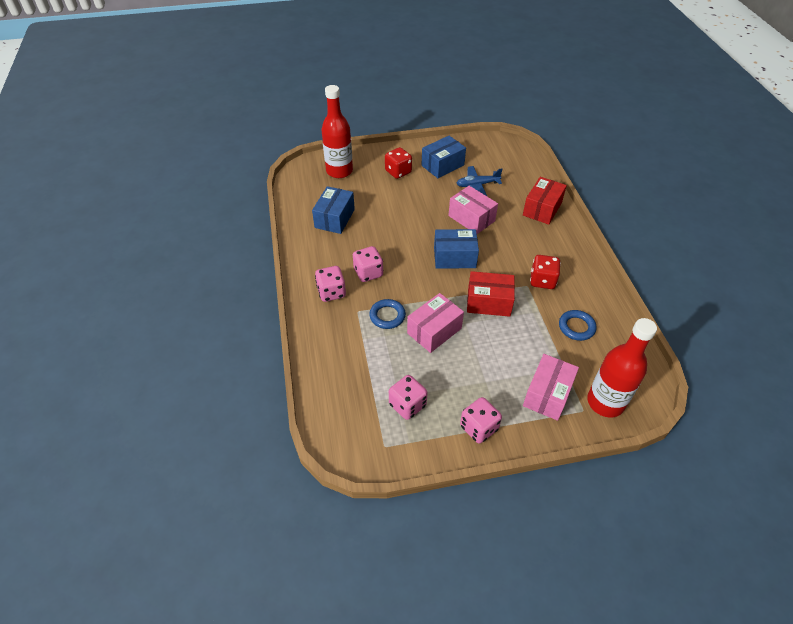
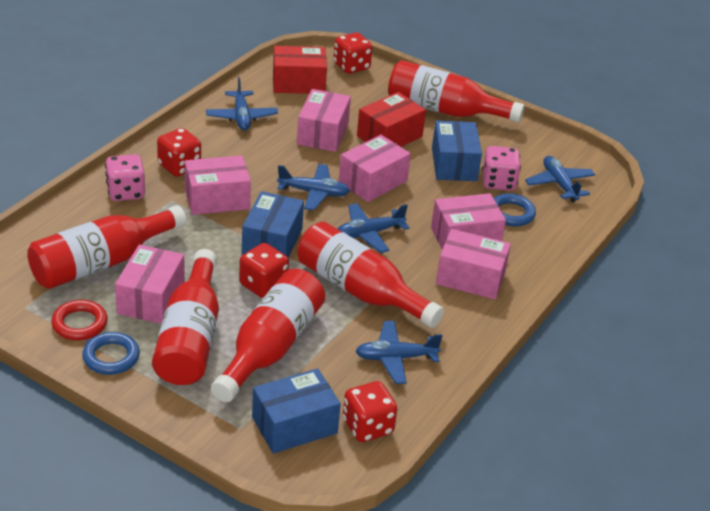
blue plane: [456,166,503,196] = 1 -> [206,77,278,131] [277,164,350,211] [337,203,409,253] [355,321,443,384] [525,156,595,202] = 5
pink box: [407,293,464,353] [448,186,498,234] [523,354,579,421] = 3 -> [115,244,185,324] [185,155,251,215] [297,89,351,152] [339,135,411,202] [431,193,506,249] [436,229,511,299] = 6
pink dice: [315,266,346,302] [353,246,383,282] [389,375,427,420] [460,397,502,443] = 4 -> [105,154,145,201] [482,146,521,191] = 2
red bottle: [321,85,353,178] [587,318,657,418] = 2 -> [27,205,186,289] [152,249,219,385] [211,269,325,402] [298,222,444,328] [388,60,524,123] = 5
red dice: [385,147,412,179] [530,255,561,289] = 2 -> [157,128,201,176] [239,243,289,298] [333,32,373,74] [343,381,397,442] = 4
red ring: none = 0 -> [51,300,108,341] = 1

